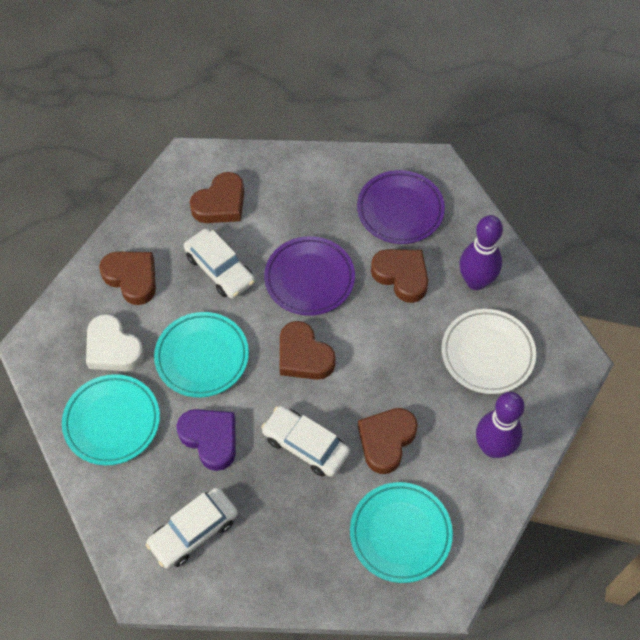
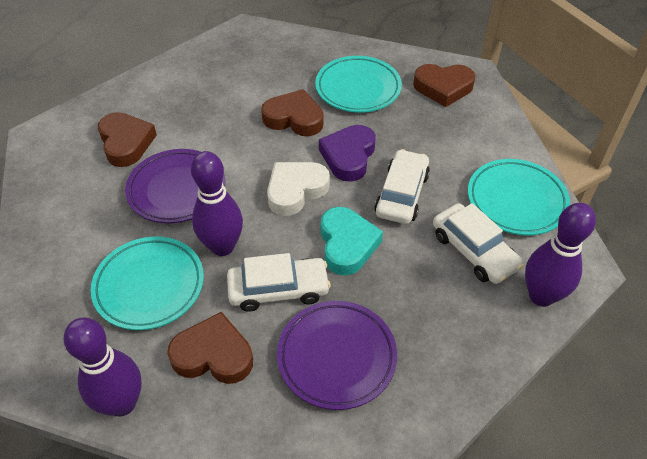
brown heart: [99,252,156,305] [190,172,244,223] [280,321,336,380] [358,408,418,474] [371,249,428,303] = 5 -> [98,112,157,167] [167,312,253,384] [261,89,323,136] [413,64,476,107] = 4
purple bowling pin: [459,215,503,290] [476,392,524,458] = 2 -> [64,318,142,417] [191,151,243,256] [525,203,596,307] = 3
turquoise heart: none = 0 -> [321,207,383,275] = 1
white plate: [442,309,536,394] = 1 -> none = 0

